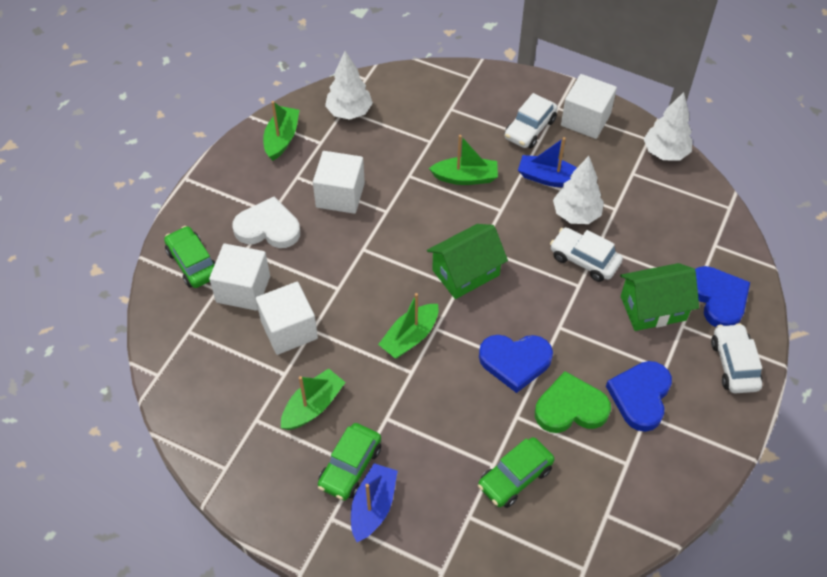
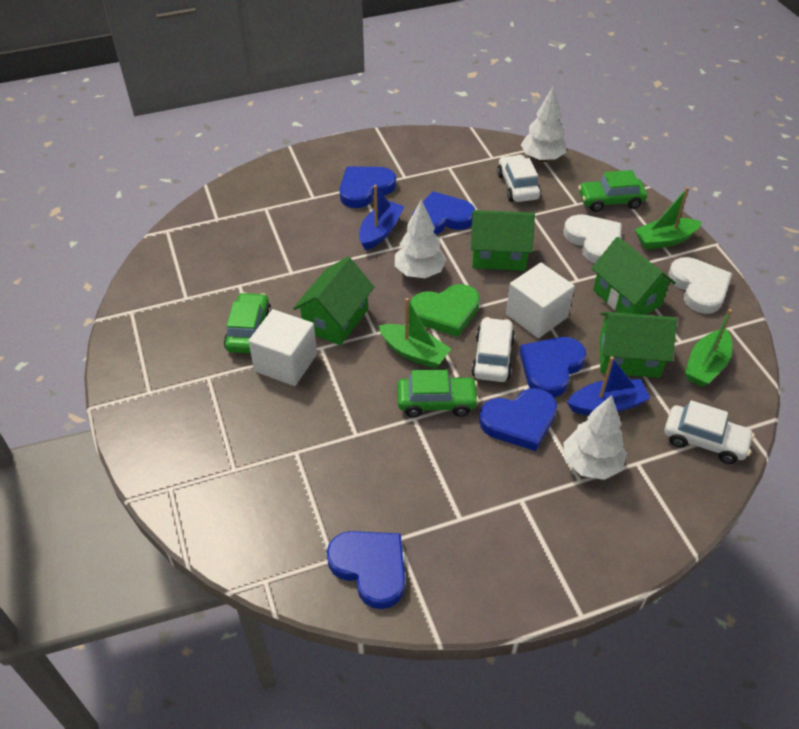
blue heart: [479,335,553,393] [606,361,672,432] [695,266,750,328] = 3 -> [327,531,405,609] [340,167,396,208] [412,191,475,235] [479,388,557,451] [519,337,586,397] = 5
green boat: [263,101,299,161] [281,368,346,430] [378,293,438,359] [429,135,498,185] = 4 -> [378,298,451,369] [635,187,702,250] [685,309,732,387] = 3
green house: [427,224,508,299] [620,263,699,331] = 2 -> [293,257,374,345] [471,210,535,271] [591,237,676,315] [599,312,677,378] = 4
white cube: [209,244,270,311] [256,282,318,355] [313,151,365,214] [561,74,617,139] = 4 -> [249,309,317,386] [506,263,575,338] = 2
white heart: [232,197,300,248] = 1 -> [564,214,622,263] [668,257,732,314] = 2

